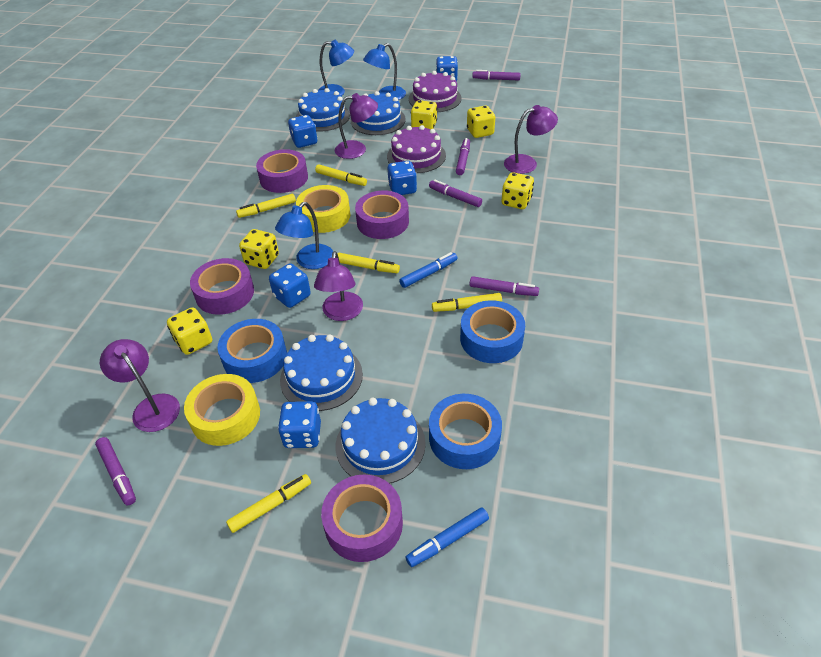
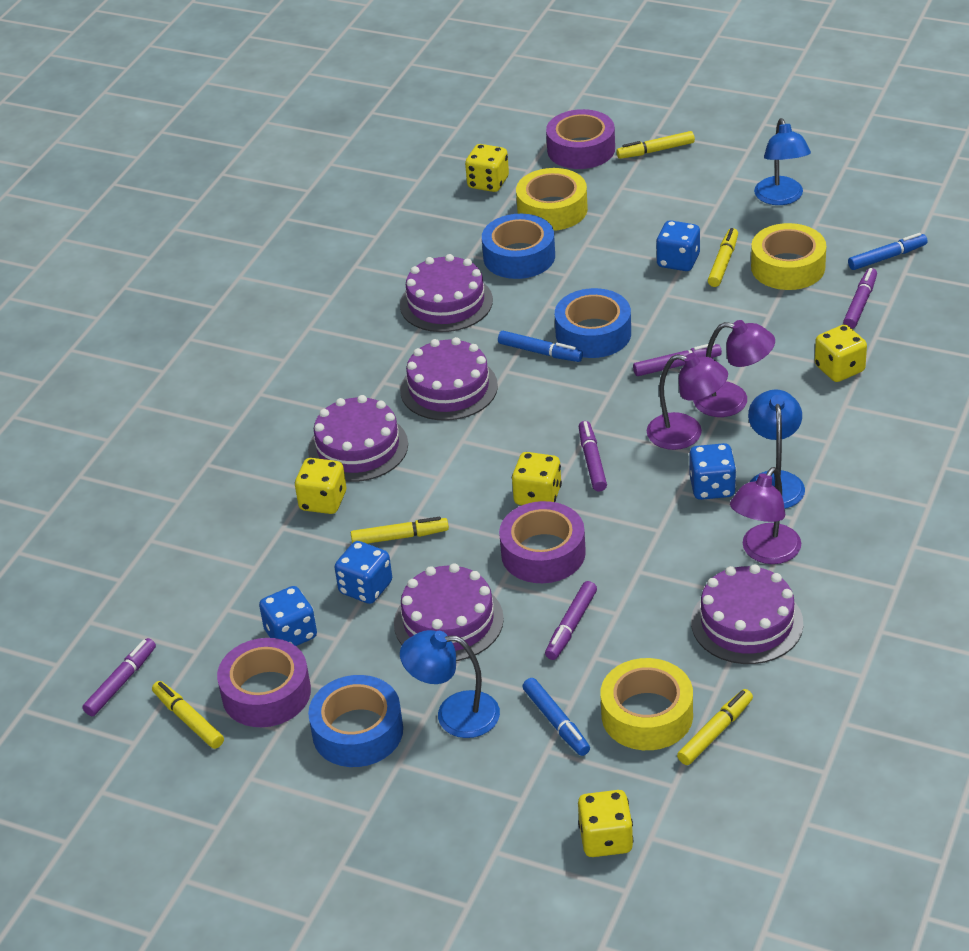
blue cake: [280,335,363,411] [296,88,350,132] [336,398,426,484] [351,91,406,135] = 4 -> none = 0
blue dice: [269,263,311,308] [278,401,321,448] [288,115,317,148] [387,161,417,195] [436,56,458,81] = 5 -> [259,586,317,646] [335,541,392,604] [656,220,700,271] [689,443,736,500] = 4
blue marker: [399,252,457,288] [406,507,489,567] = 2 -> [498,331,583,362] [522,678,590,756] [848,233,928,270] = 3
purple cake: [387,125,446,173] [409,71,462,112] = 2 -> [308,395,408,482] [394,563,504,661] [400,254,493,332] [400,337,498,421] [691,564,803,664] = 5
purple lamp: [100,339,180,432] [314,251,363,321] [335,93,378,159] [504,105,558,174] = 4 -> [647,353,728,450] [693,320,775,417] [730,467,801,564] = 3
purple tape: [190,258,254,315] [256,149,308,193] [321,475,403,562] [355,190,409,239] = 4 -> [217,638,311,727] [499,501,586,583] [546,109,615,169] = 3
yellow tape: [184,374,260,446] [296,185,350,233] = 2 -> [516,168,588,231] [600,658,693,750] [751,223,826,290] = 3

